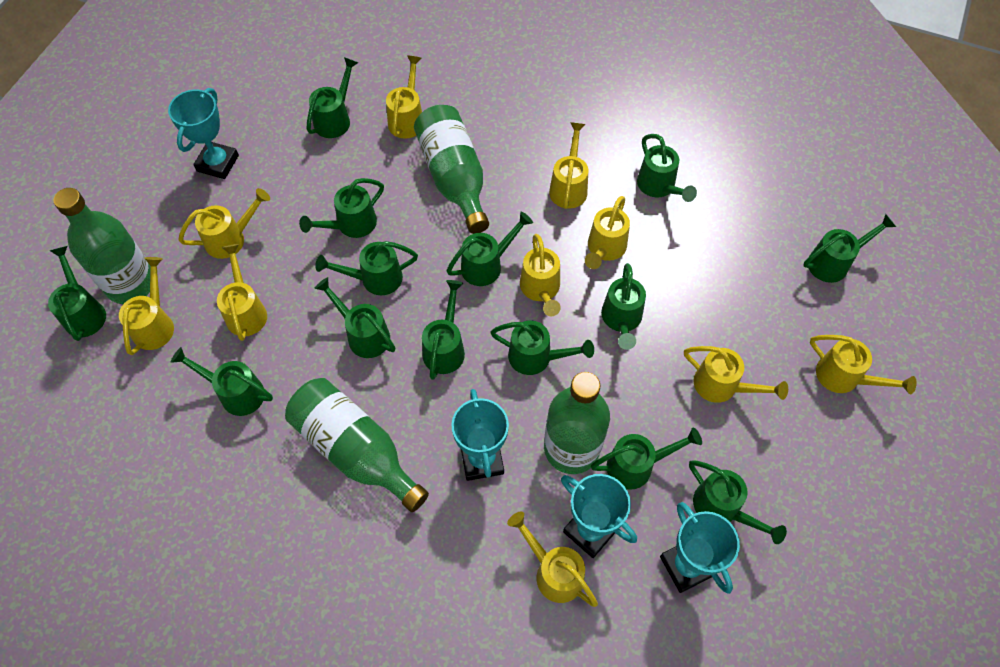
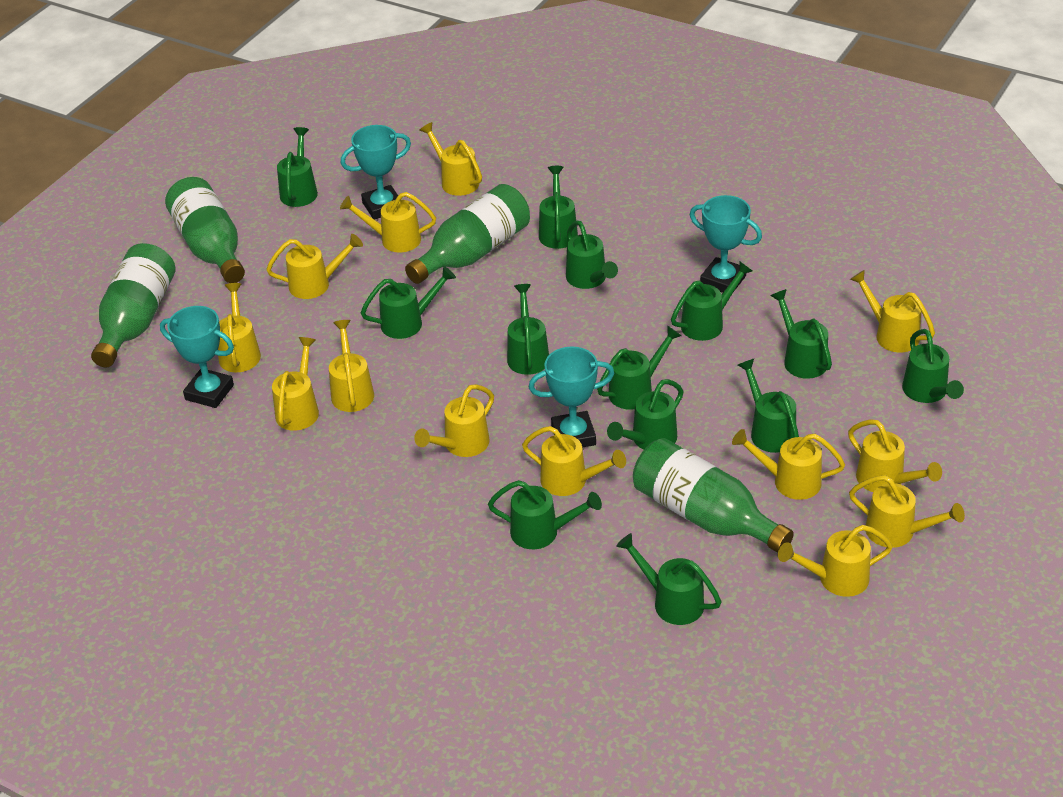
green watering can: [48,246,106,341] [171,347,273,416] [299,178,384,238] [307,57,358,138] [314,277,396,358] [315,241,418,295] [422,280,465,380] [447,212,533,286] [490,320,594,375] [591,427,702,490] [601,263,646,350] [637,134,697,202] [689,461,787,544] [803,214,896,283] = 14 -> [277,127,318,207] [361,266,456,339] [488,480,602,549] [507,284,549,375] [539,166,578,249] [566,221,618,289] [597,326,682,410] [607,379,684,449] [616,533,721,625] [671,262,752,341] [738,359,799,453] [770,289,832,379] [902,329,964,403] = 13
yellow watering can: [119,257,174,355] [178,188,270,259] [217,244,267,341] [386,55,422,139] [507,512,598,607] [520,234,561,316] [549,122,588,209] [585,196,630,269] [684,346,788,403] [810,335,917,394] = 10 -> [218,283,261,372] [266,234,363,299] [272,337,319,431] [329,320,374,412] [340,192,436,253] [414,384,494,457] [420,122,482,196] [522,426,626,496] [732,429,845,500] [778,525,893,597] [848,419,942,492] [849,475,965,548] [850,270,935,352] = 13

